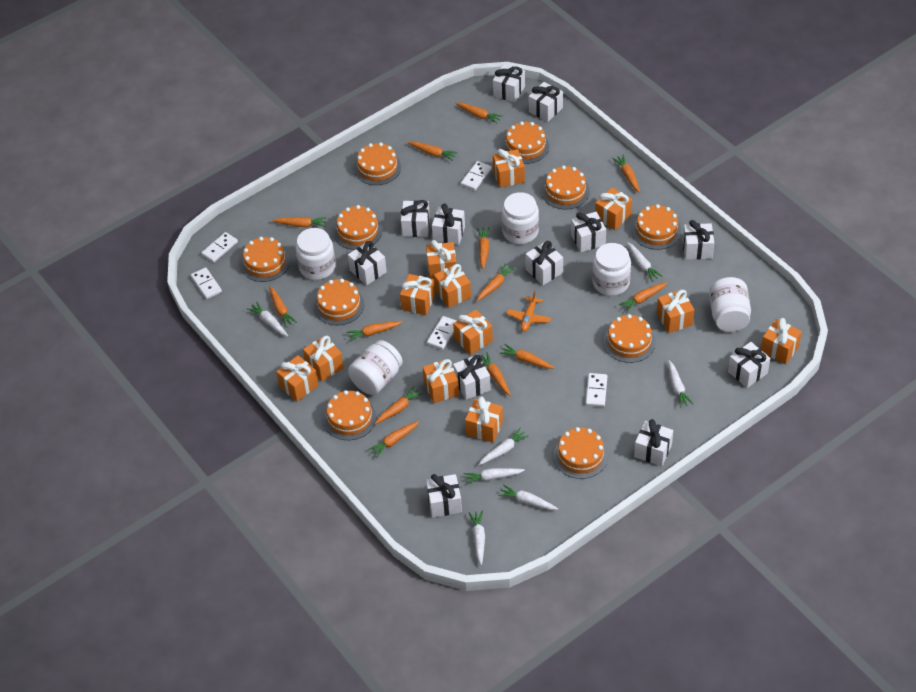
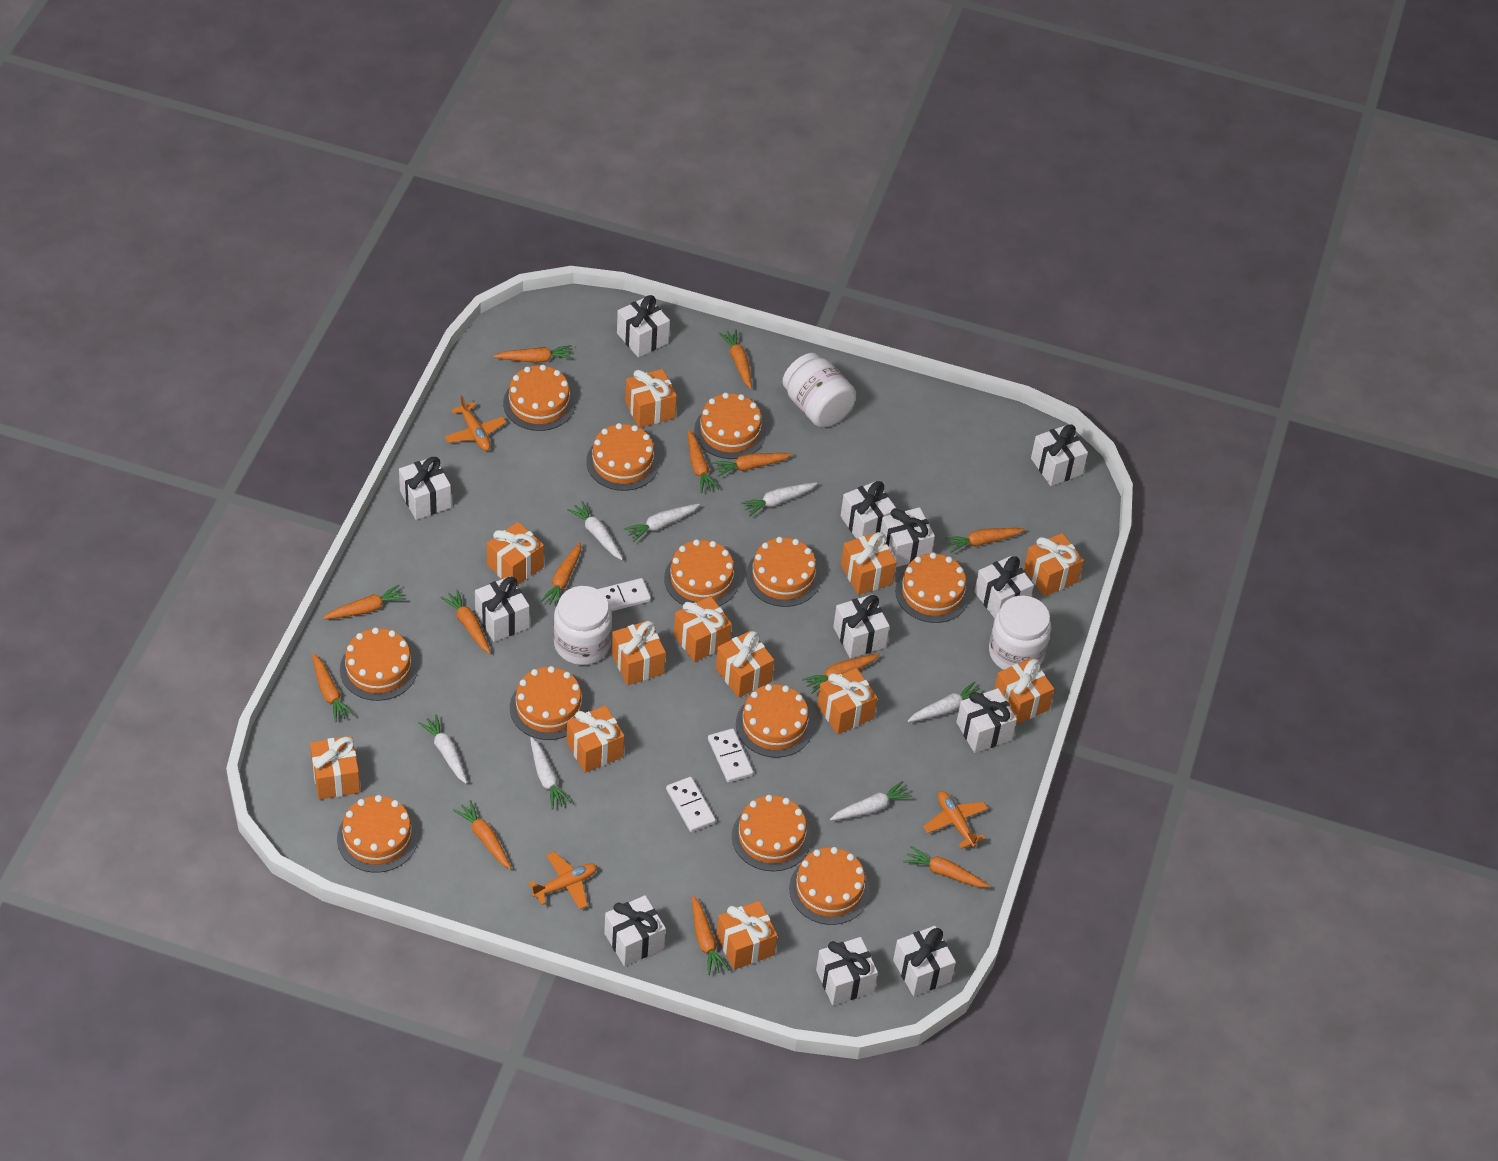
orange cake: [241,237,290,282] [314,279,364,325] [323,390,377,440] [334,205,382,250] [354,142,401,185] [502,121,549,164] [542,166,590,209] [554,427,608,479] [603,314,655,363] [632,204,681,250] = 10 -> [337,795,418,873] [340,627,418,701] [503,365,575,431] [510,666,588,740] [586,423,659,491] [664,539,739,606] [694,393,766,459] [732,795,811,871] [736,684,813,758] [746,537,821,607] [789,847,870,925] [895,552,970,623] = 12
orange plane: [506,291,551,332] = 1 -> [445,395,506,451] [529,852,597,909] [923,791,988,849] = 3
white domino: [191,267,222,299] [201,232,238,263] [427,316,456,350] [461,161,492,191] [586,373,607,407] = 5 -> [598,578,651,611] [666,777,716,832] [708,728,754,782] = 3
white jar: [296,228,336,280] [348,340,403,395] [502,192,539,244] [592,243,631,296] [709,277,751,332] = 5 -> [553,586,612,665] [782,353,856,427] [989,596,1051,670] = 3

